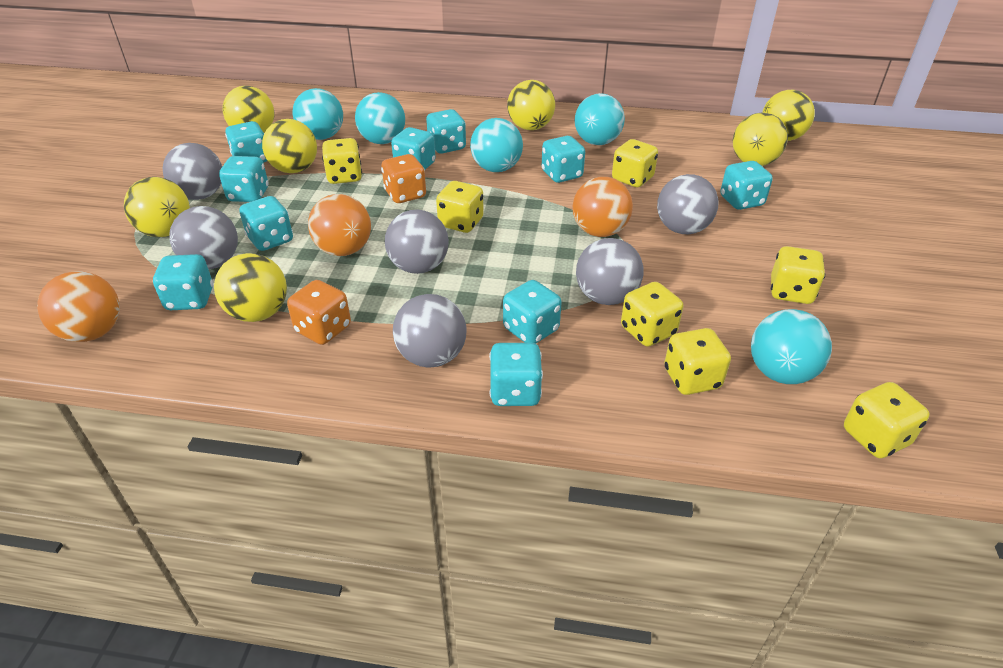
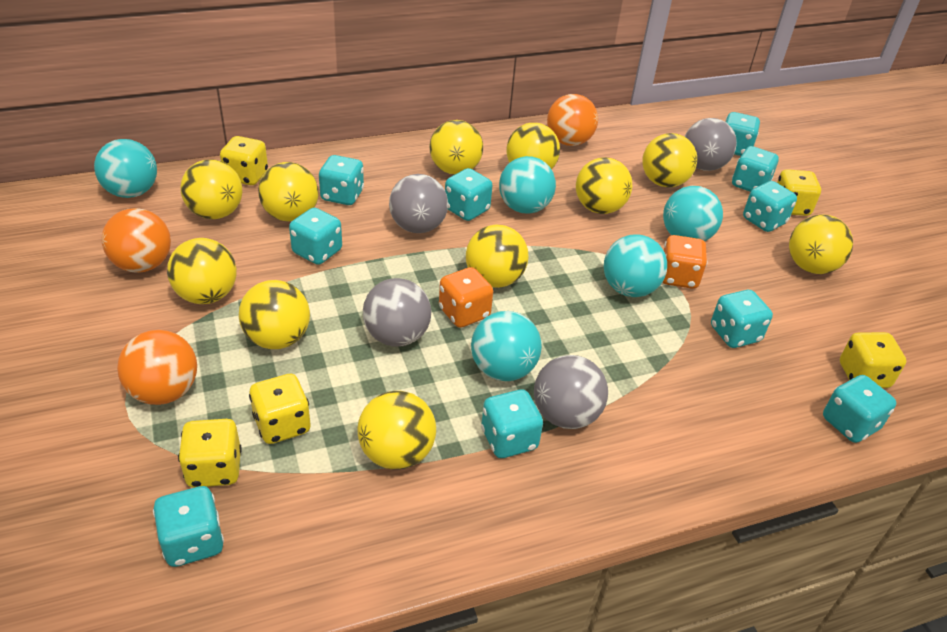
grey ball: [163,143,222,200] [169,206,238,269] [385,210,449,274] [393,294,467,368] [576,238,644,305] [657,174,719,234] = 6 -> [363,278,431,347] [389,174,448,233] [534,355,608,429] [685,118,737,171] = 4
yellow ball: [124,177,190,237] [214,253,287,322] [223,86,275,133] [262,119,317,173] [507,80,555,130] [733,112,788,166] [762,90,815,141] = 7 -> [167,238,237,304] [180,159,242,219] [239,280,310,349] [258,162,318,222] [358,391,436,470] [429,120,483,175] [466,225,529,288] [506,123,560,170] [576,157,632,214] [642,133,697,187] [789,214,853,274] = 11
yellow dice: [322,138,362,184] [436,181,484,233] [612,139,658,187] [621,282,684,347] [664,328,731,395] [771,246,825,304] [844,382,930,458] = 7 -> [178,419,242,488] [220,136,268,185] [249,374,311,444] [777,169,821,216] [840,332,906,388] = 5

